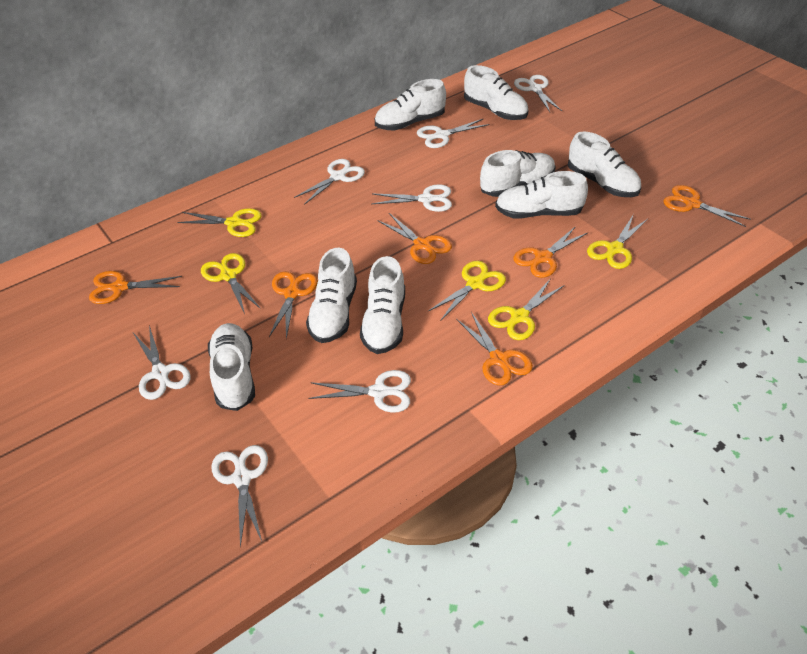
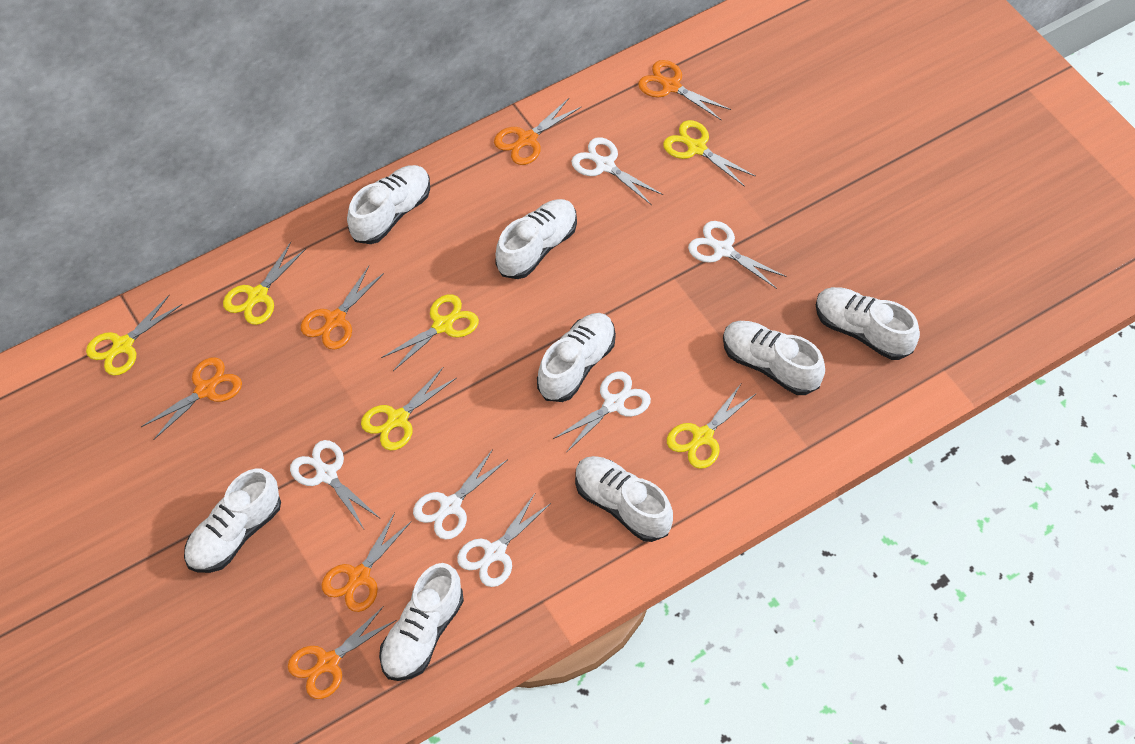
white scissors: [133,325,191,400] [212,445,268,548] [294,159,365,205] [308,370,411,413] [372,184,452,212] [417,119,490,148] [514,75,562,112] = 7 -> [290,440,380,529] [413,449,507,540] [457,494,551,587] [553,372,651,453] [571,137,663,205] [688,221,787,289] = 6
yellow scissors: [177,208,262,237] [201,253,261,314] [428,261,506,321] [488,278,565,340] [587,214,648,269] = 5 -> [86,294,182,376] [223,242,306,325] [361,368,456,451] [381,294,479,371] [663,120,756,187] [667,384,757,469] = 6

